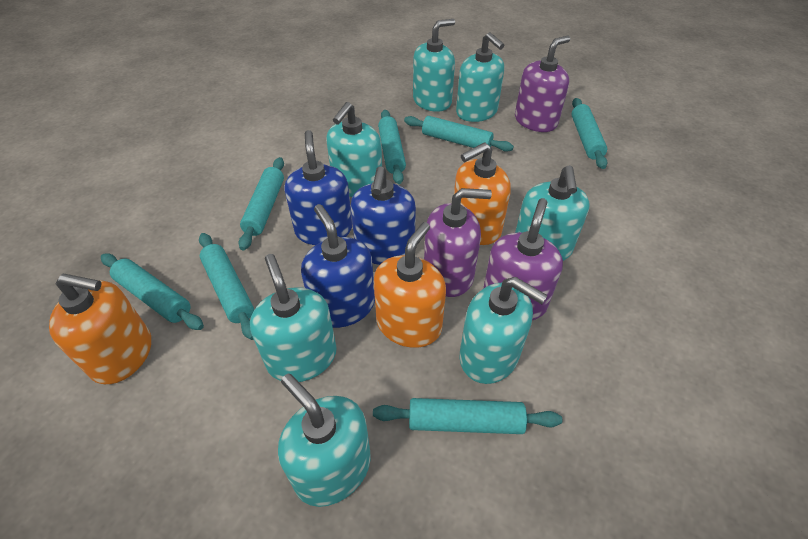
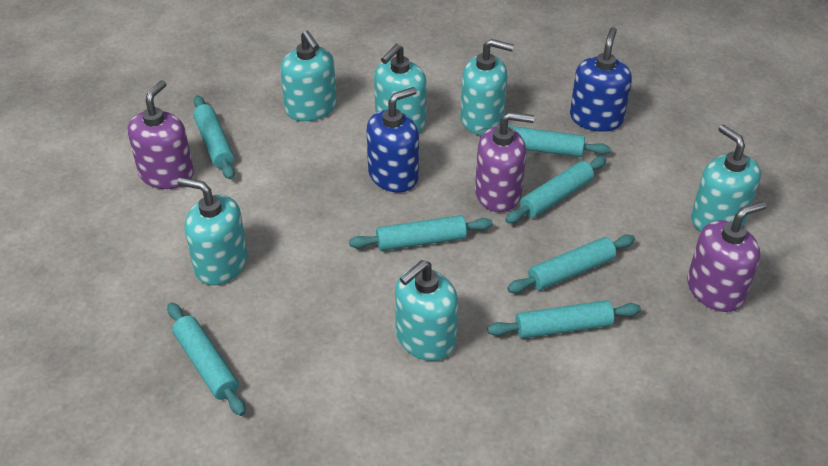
blue soap dispenser: [285,130,352,245] [301,204,375,328] [351,166,416,265] = 3 -> [367,87,419,192] [570,27,632,132] = 2
orange soap dispenser: [49,274,151,384] [374,222,446,348] [454,142,511,245] = 3 -> none = 0
turquoise soap dispenser: [250,254,337,382] [278,374,371,507] [326,102,382,197] [413,19,455,112] [456,32,504,122] [460,277,548,384] [515,165,590,261] = 7 -> [178,177,248,285] [280,30,337,121] [374,44,427,133] [395,260,458,361] [460,39,514,134] [691,125,761,232] = 6

